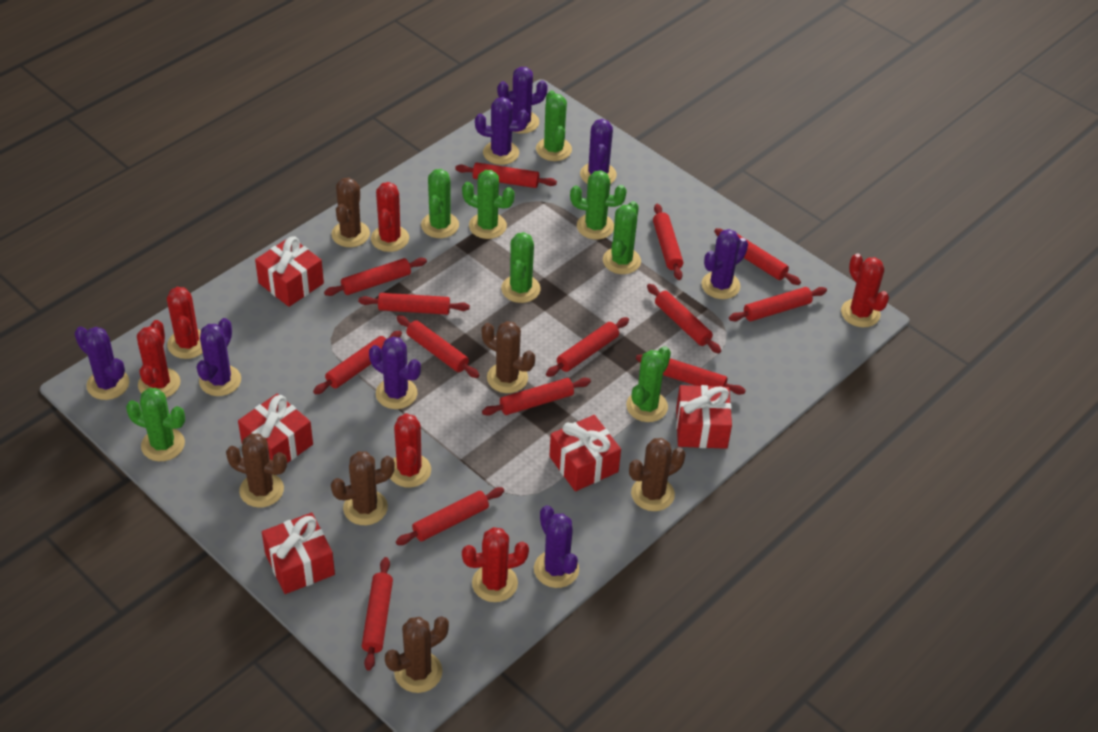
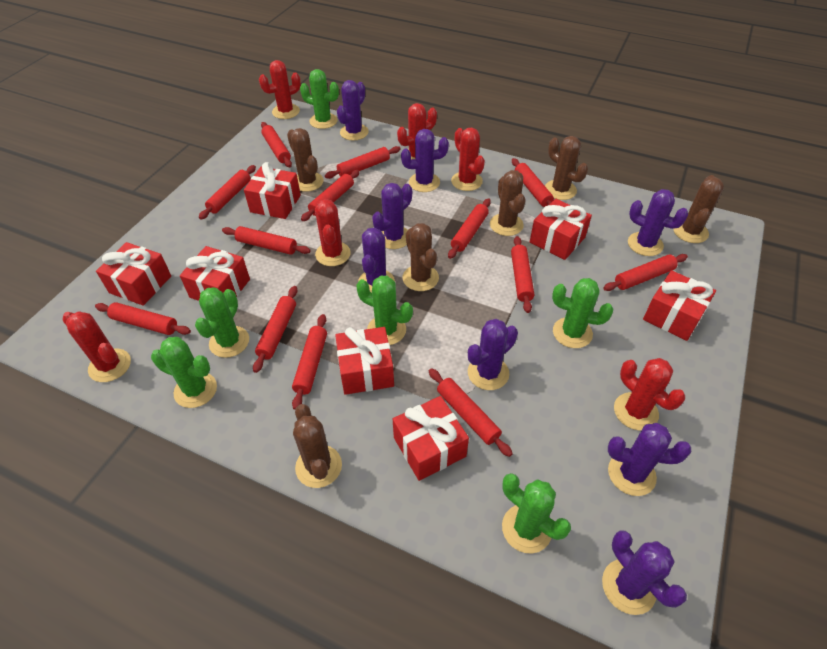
green cactus: [126,388,185,461] [421,169,459,238] [462,170,515,239] [501,232,540,303] [536,91,572,161] [570,170,627,240] [603,201,641,274] [626,346,671,422] = 8 -> [151,337,217,408] [195,287,249,358] [300,69,339,129] [356,275,413,345] [502,473,571,553] [552,278,613,348] = 6
red gift: [238,394,313,463] [255,236,324,307] [262,513,335,594] [549,415,621,491] [676,385,732,449] = 5 -> [96,242,171,306] [180,246,250,301] [244,162,301,219] [335,327,394,395] [393,396,469,481] [530,199,592,260] [643,270,716,341] = 7
red rolling pin: [313,331,402,394] [324,258,427,296] [358,293,470,315] [362,557,393,671] [396,487,504,545] [397,315,479,378] [455,162,557,188] [482,378,591,416] [546,317,629,377] [636,354,746,395] [647,284,721,354] [653,204,683,280] [714,228,801,285] [729,287,827,321] = 14 -> [95,302,191,335] [199,165,256,220] [222,226,311,255] [253,286,297,373] [261,122,292,167] [292,314,327,410] [301,170,360,221] [325,146,401,179] [429,368,513,457] [448,198,491,259] [511,236,534,313] [512,158,554,207] [603,254,688,291] = 13

